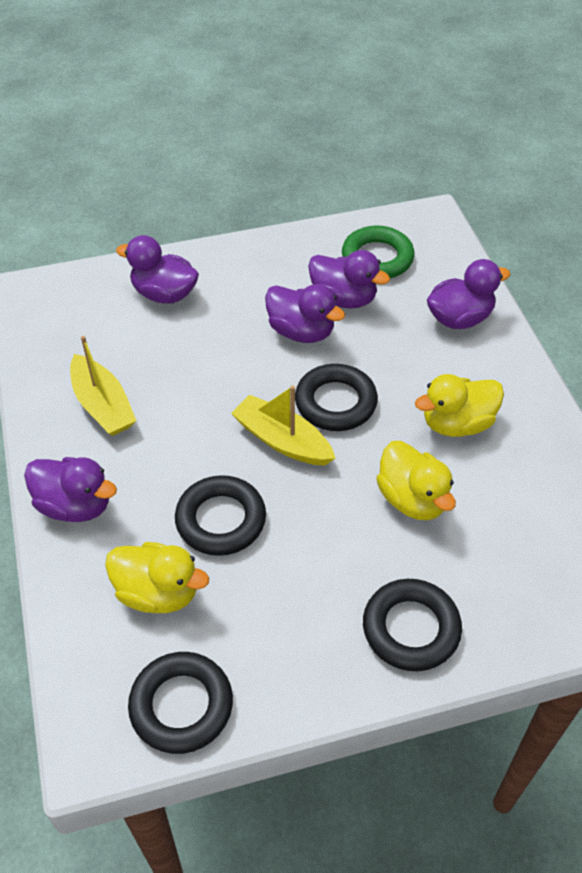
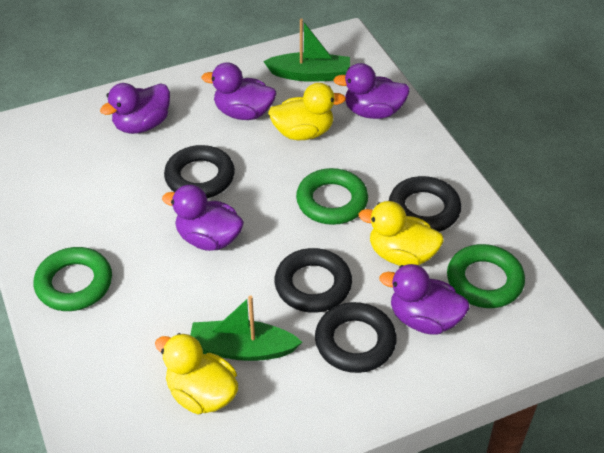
green boat: none = 0 -> [190,295,302,361] [263,18,350,82] = 2
green ring: [342,225,414,278] = 1 -> [34,247,112,311] [296,168,368,225] [447,244,525,308] = 3
yellow boat: [70,336,137,436] [231,385,336,465] = 2 -> none = 0

